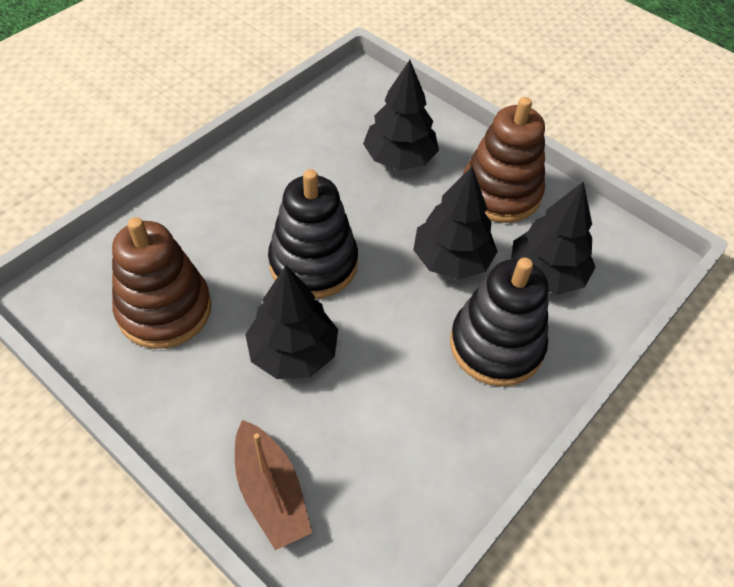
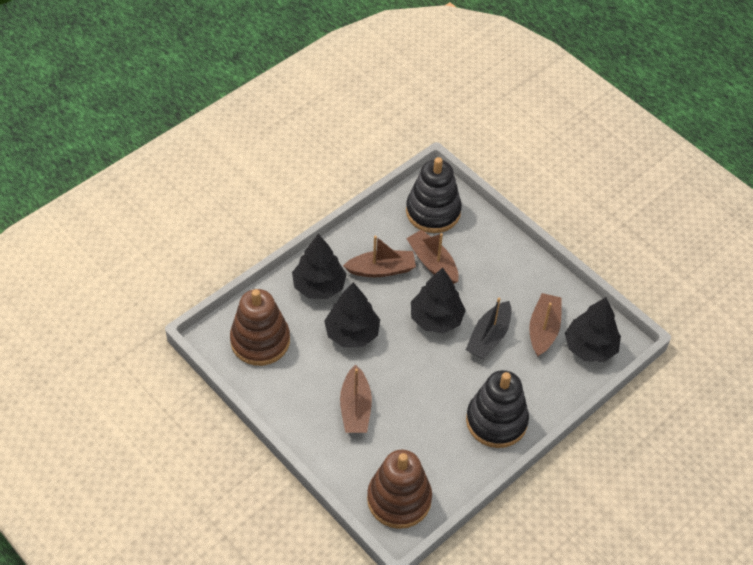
black boat: none = 0 -> [466,298,512,359] = 1
brown boat: [235,420,312,550] = 1 -> [340,365,372,433] [343,235,416,277] [406,230,459,284] [529,293,562,357] = 4

